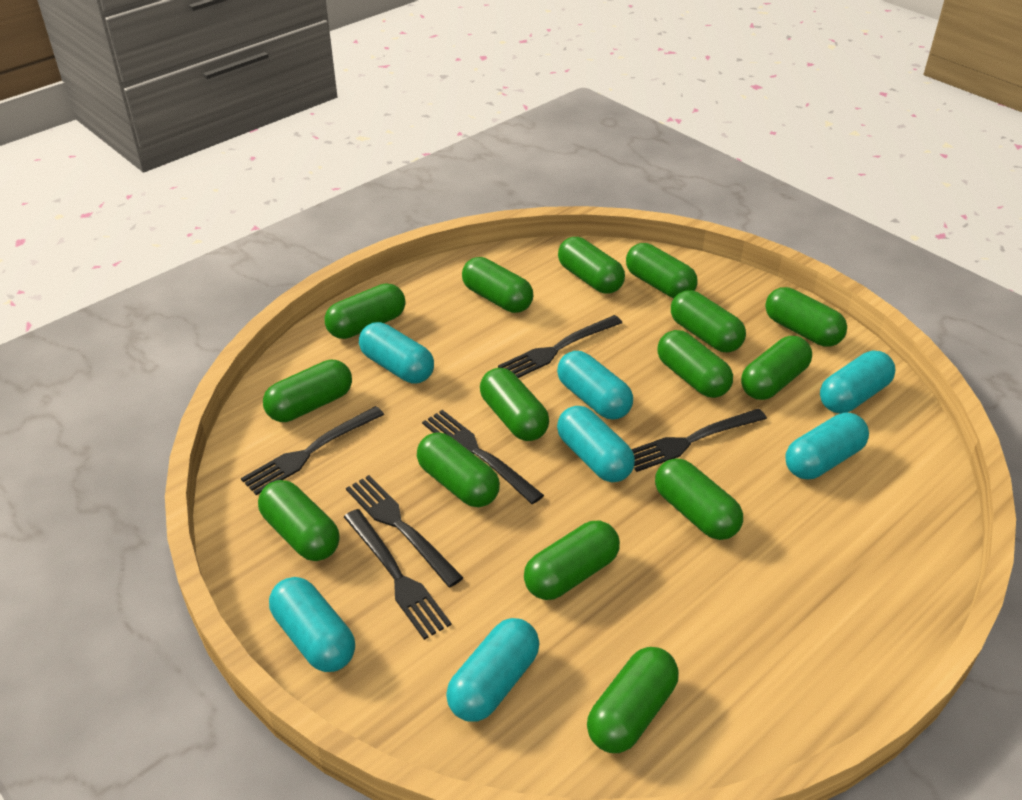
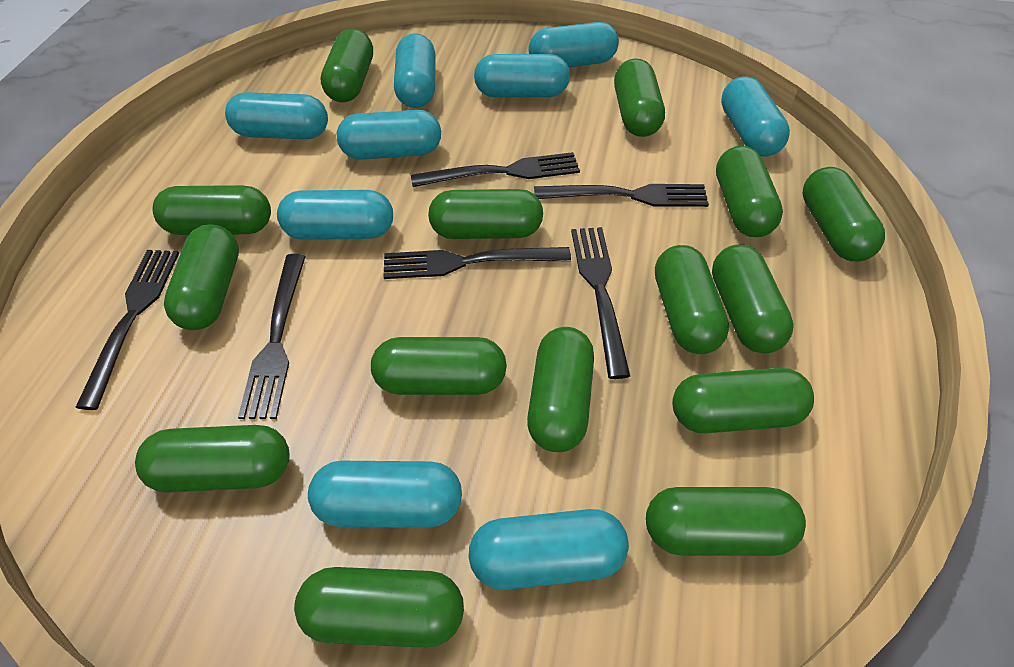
turquoise capsule: [269,577,355,672] [359,322,434,383] [446,618,539,722] [557,351,633,420] [557,406,635,482] [785,413,869,479] [820,351,896,413] = 7 -> [225,92,328,139] [277,190,393,240] [308,461,462,528] [337,110,441,160] [394,33,436,108] [468,509,629,590] [474,54,570,97] [529,22,619,67] [721,76,790,157] = 9

